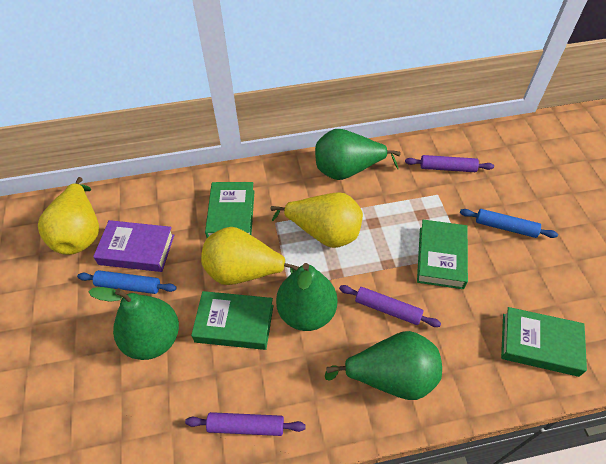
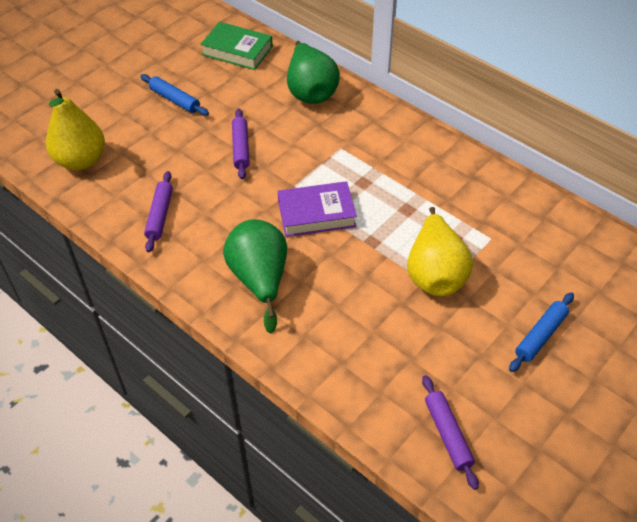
green book: [191,291,274,350] [205,182,255,238] [417,220,468,289] [501,307,587,377] = 4 -> [200,22,273,70] = 1
green pear: [88,287,179,360] [276,263,337,331] [315,129,401,180] [325,331,442,400] = 4 -> [223,219,287,333] [287,41,340,104] = 2
yellow pear: [38,177,99,255] [201,227,299,285] [270,192,363,248] = 3 -> [46,89,105,170] [407,207,473,296] = 2

